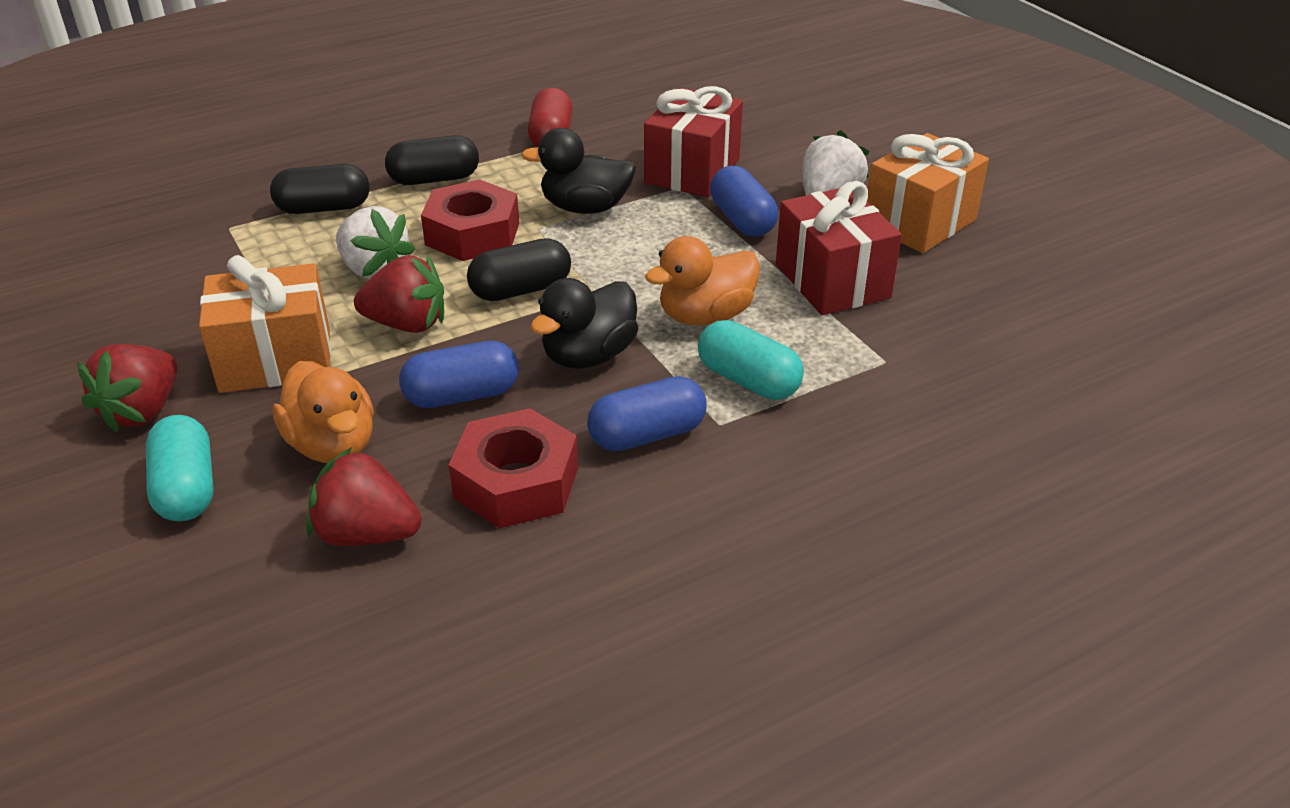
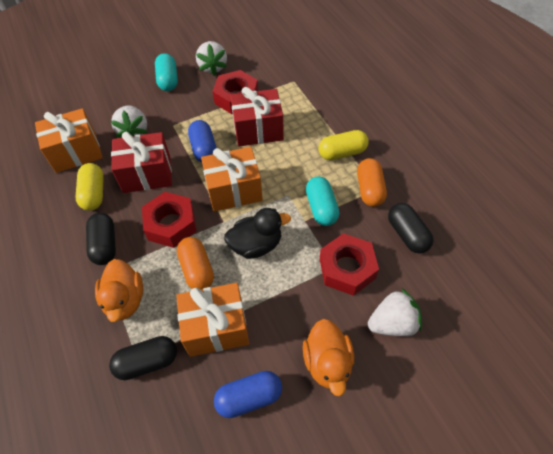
black duck: [521,128,636,214] [530,278,638,369] = 2 -> [224,208,291,259] = 1
blue capsule: [399,341,519,408] [587,376,707,451] [710,166,778,237] = 3 -> [188,120,217,163] [214,371,282,418] = 2
orange capsule: none = 0 -> [177,237,214,290] [357,158,387,207] = 2
orange gift: [199,255,331,393] [867,133,989,253] = 2 -> [35,108,103,173] [176,283,249,357] [201,147,263,212] = 3
red capsule: [528,88,573,147] = 1 -> none = 0
red nut: [421,179,519,261] [449,408,578,528] = 2 -> [142,192,197,248] [212,70,258,114] [320,233,379,296] = 3
red strawberry: [77,344,177,432] [307,447,422,546] [354,255,444,333] = 3 -> none = 0
white strawberry: [336,206,415,279] [802,130,869,195] = 2 -> [110,106,147,138] [196,41,227,76] [368,289,422,336] = 3
yellow capsule: none = 0 -> [75,163,104,211] [319,130,369,160] = 2

